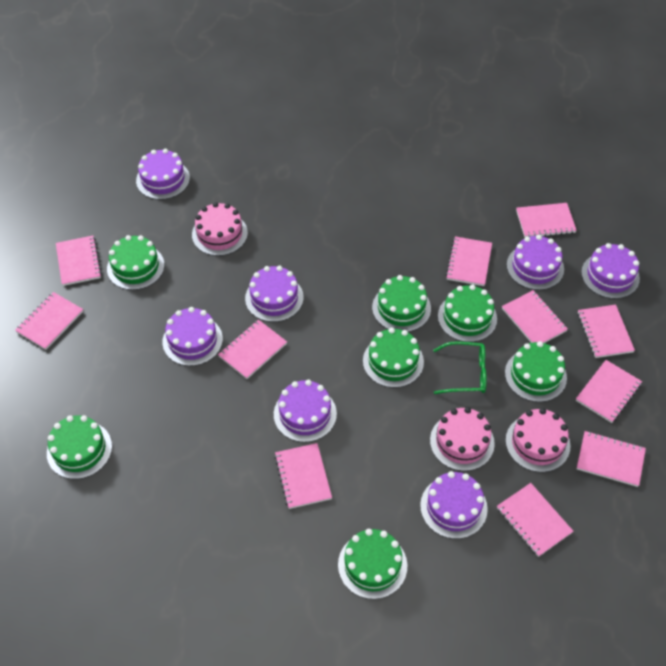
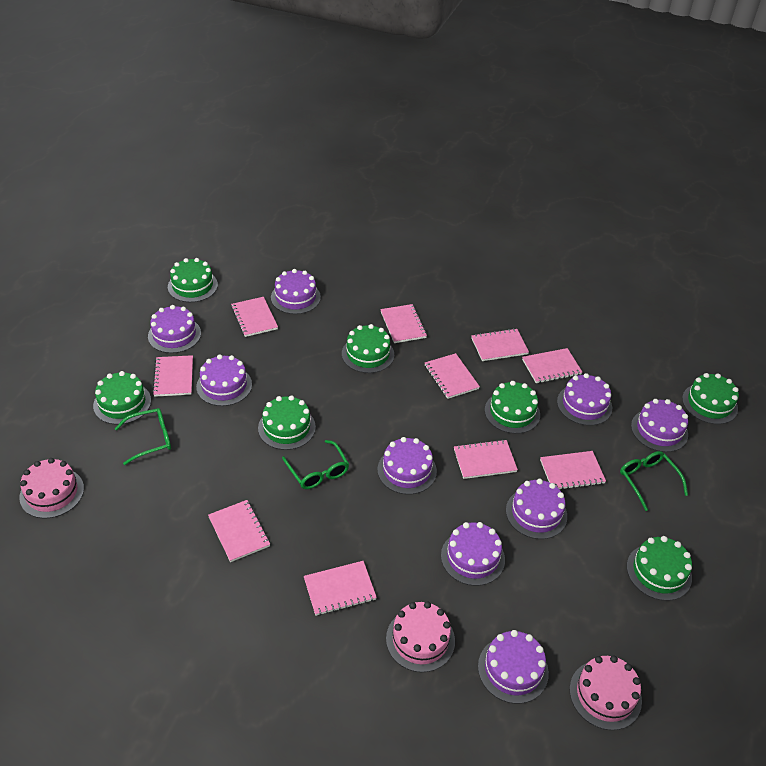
green glasses: [433,341,487,394] = 1 -> [115,408,171,465] [282,440,349,489] [620,451,688,511] = 3
pink notebook: [15,292,83,350] [56,235,102,286] [218,319,287,379] [275,443,332,509] [446,236,492,286] [497,483,573,557] [502,290,568,343] [516,203,577,237] [576,360,642,423] [577,431,646,487] [578,305,635,358] = 11 -> [152,355,193,397] [208,500,270,562] [231,297,278,337] [304,561,377,616] [380,304,427,343] [425,353,480,399] [454,440,518,479] [471,328,529,361] [522,348,582,383] [540,451,606,490] = 10
purple cake: [136,149,190,200] [162,307,223,366] [245,266,304,322] [274,380,337,442] [420,471,488,539] [507,235,564,290] [581,243,640,299] = 7 -> [148,305,201,353] [196,354,252,406] [271,269,321,314] [377,437,437,494] [441,522,505,586] [478,630,549,704] [506,479,567,539] [557,373,612,426] [631,399,688,452] = 9

